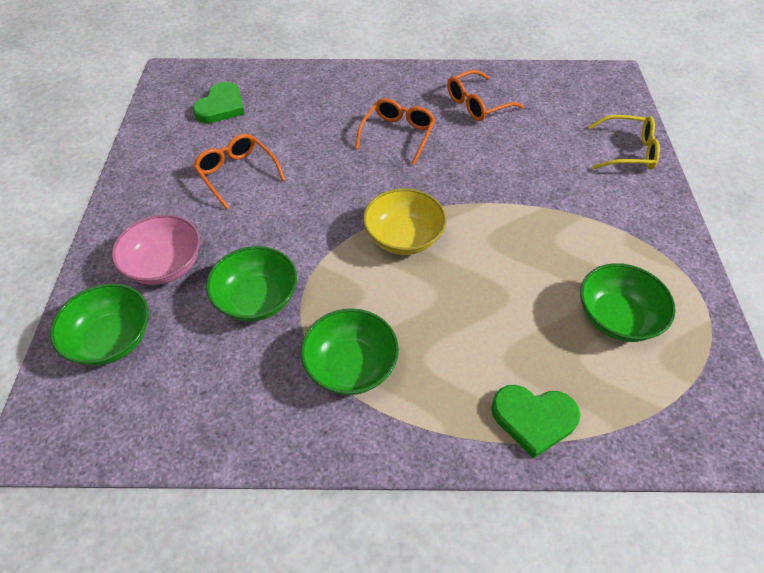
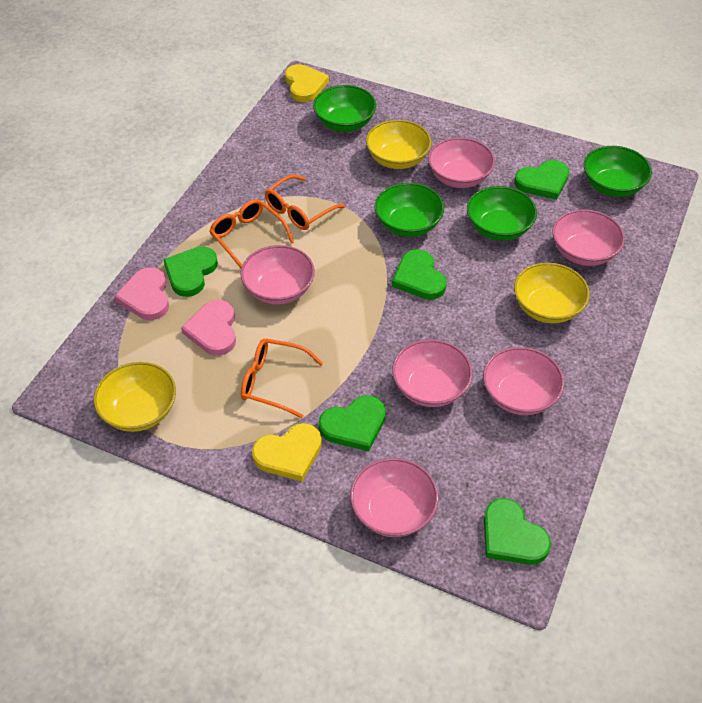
green heart: [193,82,245,123] [491,385,581,459] = 2 -> [163,247,218,297] [319,395,386,451] [392,249,447,300] [484,498,551,565] [514,160,569,200] = 5
pink bowl: [112,214,200,285] = 1 -> [240,245,315,305] [350,458,439,537] [392,339,473,407] [428,137,495,188] [483,347,564,415] [552,209,625,266] = 6
pink heart: none = 0 -> [114,267,169,320] [181,300,236,356] = 2
yellow bowl: [363,188,446,255] = 1 -> [93,362,176,432] [366,120,432,169] [514,263,590,324] = 3
yellow glasses: [588,115,660,169] = 1 -> none = 0
yellow heart: none = 0 -> [252,423,322,481] [285,64,329,102] = 2

